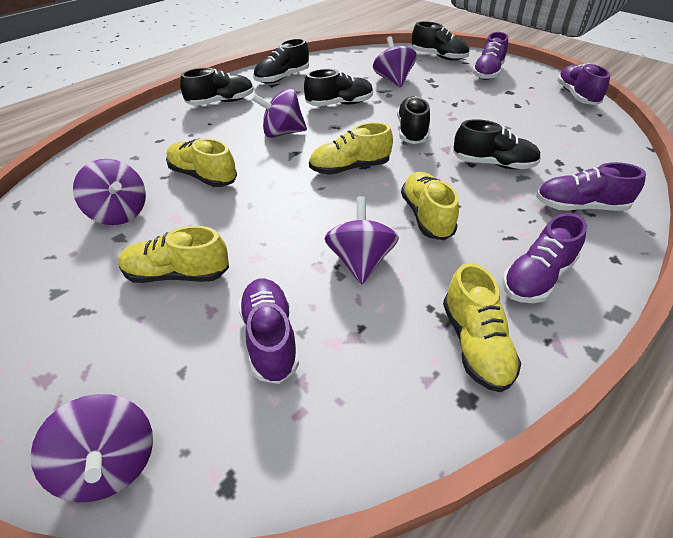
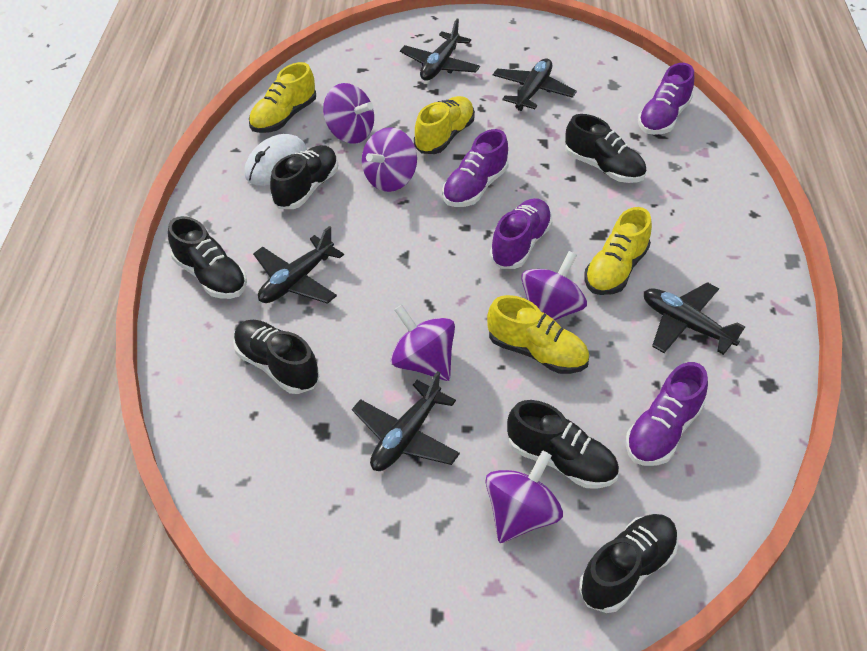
black plane: none = 0 -> [253,226,344,304] [352,371,460,471] [400,19,480,81] [493,58,577,111] [644,282,745,355] = 5
purple shoe: [238,278,299,384] [472,32,508,80] [502,213,587,303] [536,162,646,211] [557,63,610,105] = 5 -> [442,129,509,207] [490,198,552,269] [626,362,708,466] [638,63,694,135] = 4
white mouse: none = 0 -> [244,134,307,186] = 1
yellow shoe: [118,226,229,283] [166,138,237,187] [309,122,393,175] [401,172,459,240] [443,263,521,393] = 5 -> [249,62,316,133] [414,96,475,154] [487,295,589,374] [584,207,652,295] = 4

